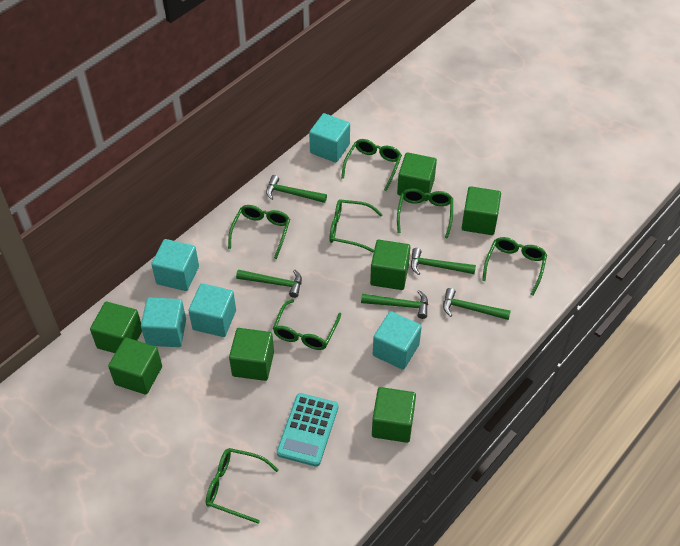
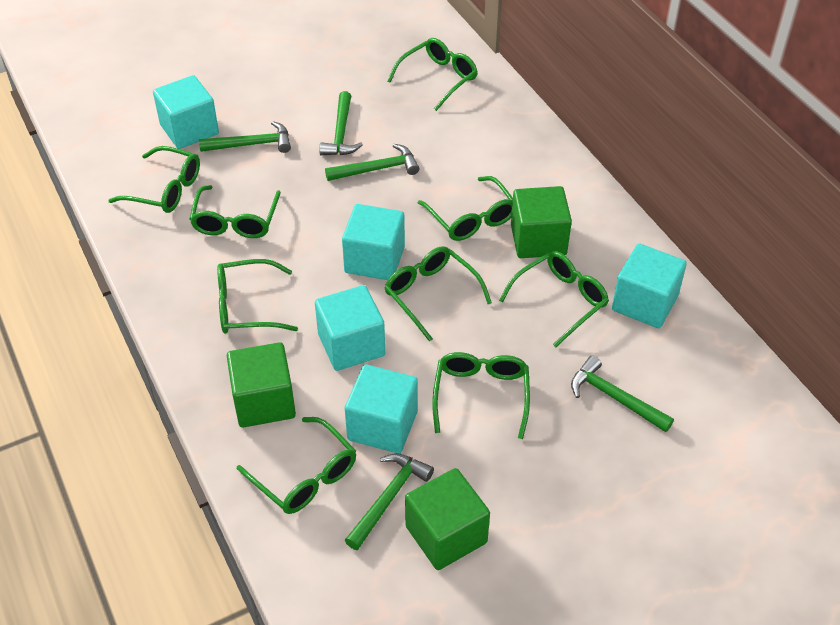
green cube: [90,302,142,353] [108,337,162,395] [229,328,274,381] [370,240,410,290] [372,387,416,443] [397,152,437,201] [462,186,501,235] = 7 -> [227,342,296,428] [405,468,490,570] [511,186,572,258] = 3
green glasses: [206,448,279,524] [228,205,290,259] [273,299,341,350] [329,199,383,253] [341,139,402,191] [397,188,453,239] [482,237,547,295] = 7 -> [108,146,200,213] [189,185,281,238] [217,259,298,334] [237,417,356,514] [384,246,492,342] [388,38,478,111] [418,176,513,241] [432,352,530,439] [499,251,609,347] = 9
turquoise calculator: [277,393,338,467] = 1 -> none = 0

